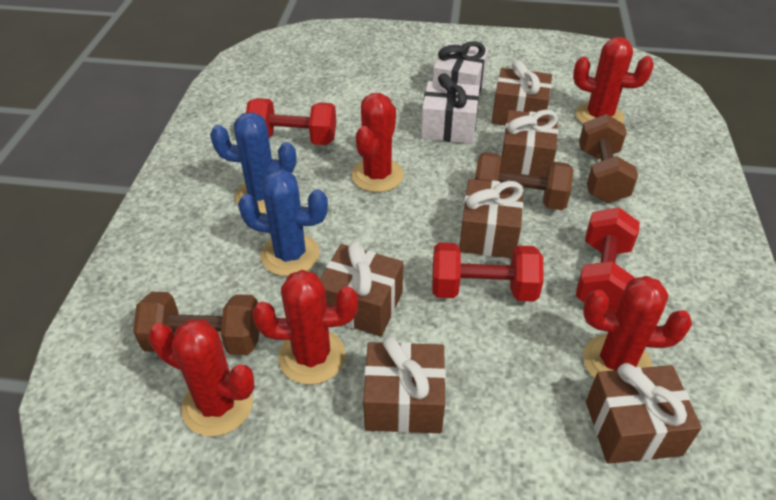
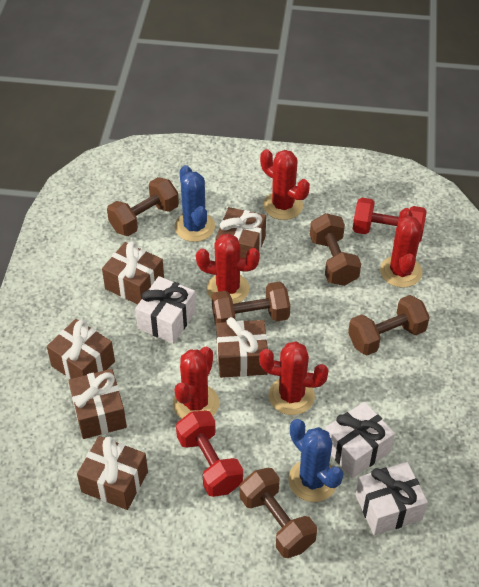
brown dumbbell: [133,292,259,355] [475,152,574,210] [579,114,638,203] = 3 -> [107,177,179,236] [212,282,290,324] [240,468,317,558] [310,213,361,286] [348,295,430,356] = 5
red dumbbell: [246,98,336,145] [432,243,543,302] [576,207,640,310] = 3 -> [176,411,243,497] [353,198,427,242] = 2
white gift: [421,73,480,144] [433,41,489,94] = 2 -> [135,276,196,344] [325,402,395,478] [356,462,428,536] = 3

